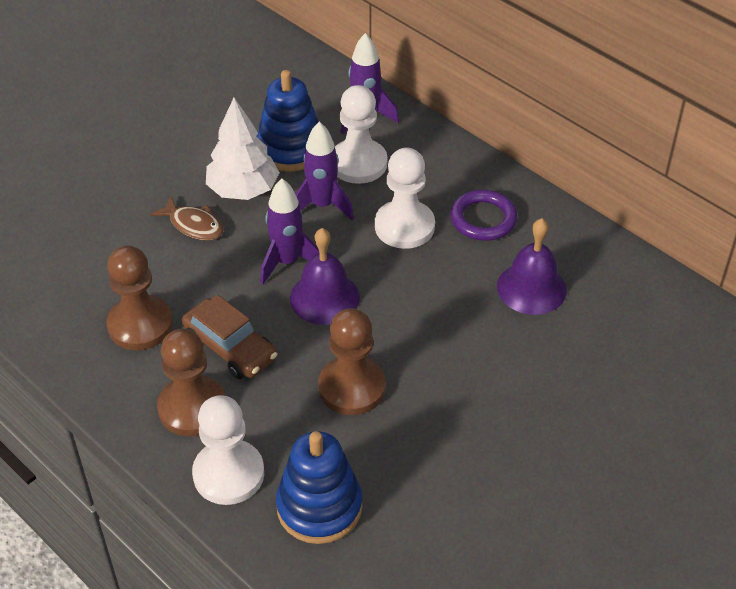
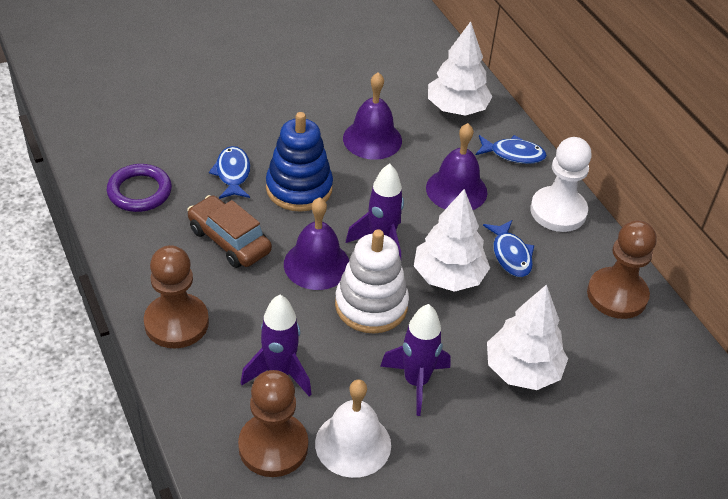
blue fish: none = 0 -> [209,146,250,199] [476,135,547,164] [483,220,534,277] = 3
blue stacking toy: [257,70,318,172] [276,431,362,544] = 2 -> [266,112,333,212] = 1
brown fish: [150,196,223,241] = 1 -> none = 0
purple bell: [290,228,360,325] [497,218,567,315] = 2 -> [284,197,349,290] [343,72,402,160] [426,123,487,210] = 3
white bell: none = 0 -> [315,380,391,478] = 1
white pawn: [192,395,264,505] [335,85,387,184] [375,148,435,249] = 3 -> [530,137,592,232] = 1
white stacking toy: none = 0 -> [335,229,409,334] = 1
white tree: [206,98,280,200] = 1 -> [414,189,490,292] [428,21,493,116] [487,284,568,390] = 3

